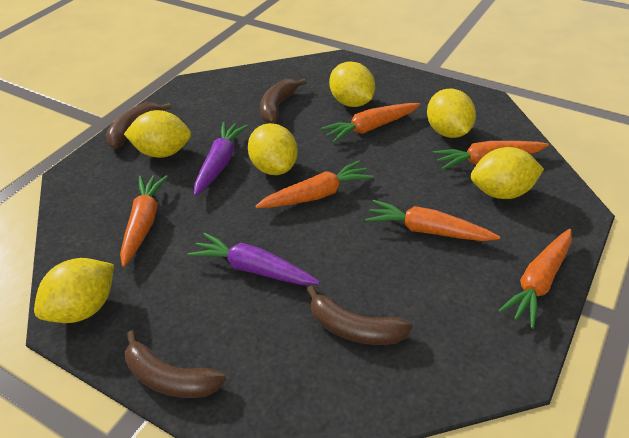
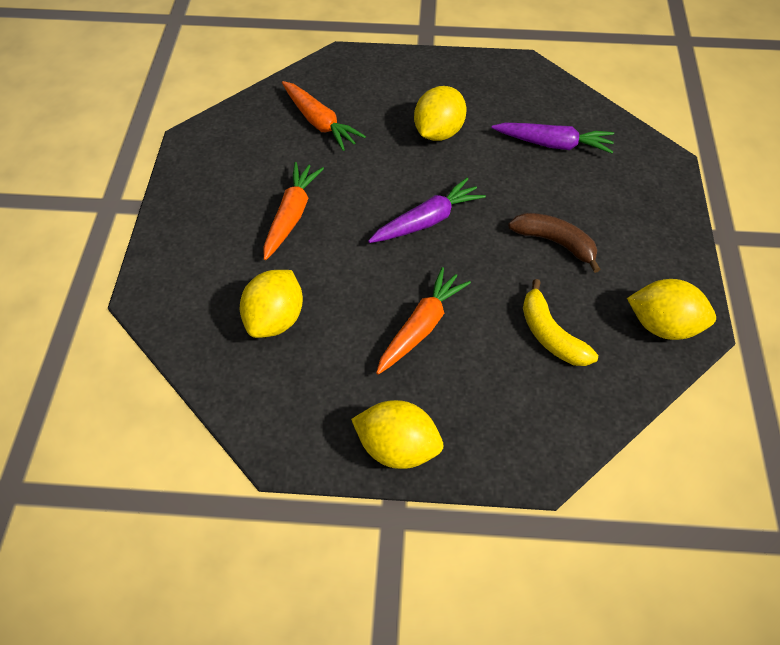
brown banana: [105,102,171,149] [125,330,226,398] [260,78,307,124] [307,285,413,345] = 4 -> [508,213,601,273] = 1
orange carrot: [120,175,168,267] [255,161,373,208] [320,103,420,143] [365,200,500,241] [433,141,549,170] [498,229,572,329] = 6 -> [264,162,324,260] [282,81,366,151] [376,267,471,375] = 3
yellow banana: none = 0 -> [523,279,598,366] = 1
yellow lemon: [34,258,114,323] [124,110,191,158] [248,123,298,175] [329,62,375,107] [427,88,476,138] [471,147,544,199] = 6 -> [240,270,303,338] [351,400,443,469] [414,86,467,141] [627,279,716,340] = 4

